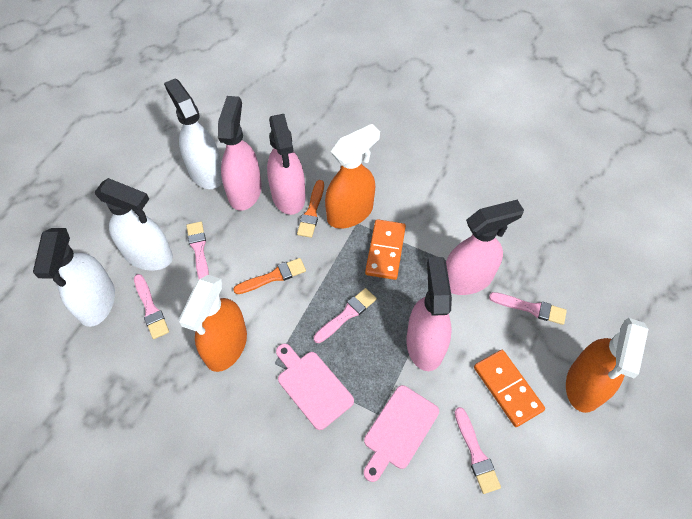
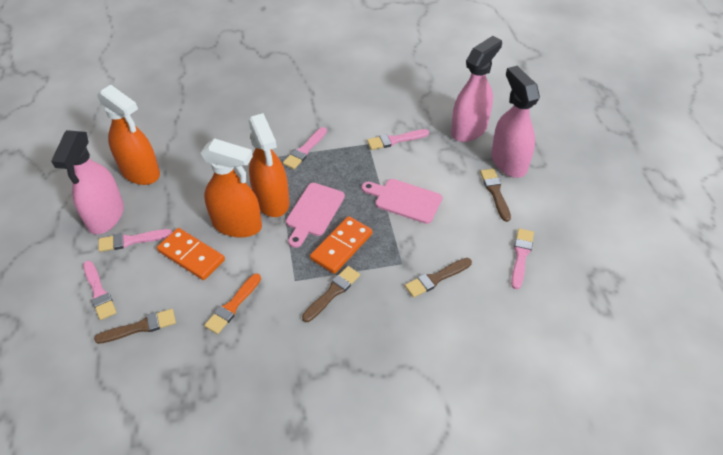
brown brush: none = 0 -> [94,309,176,344] [302,266,360,322] [405,258,472,298] [480,168,511,222] = 4
orange brush: [233,258,306,294] [297,180,324,238] = 2 -> [204,273,261,334] = 1
pink spray bottle: [218,96,262,211] [267,114,305,215] [406,257,452,371] [446,200,524,295] = 4 -> [51,130,124,234] [451,36,502,142] [491,66,540,178] = 3
white spray bottle: [33,228,115,327] [95,178,173,270] [164,78,222,189] = 3 -> none = 0

